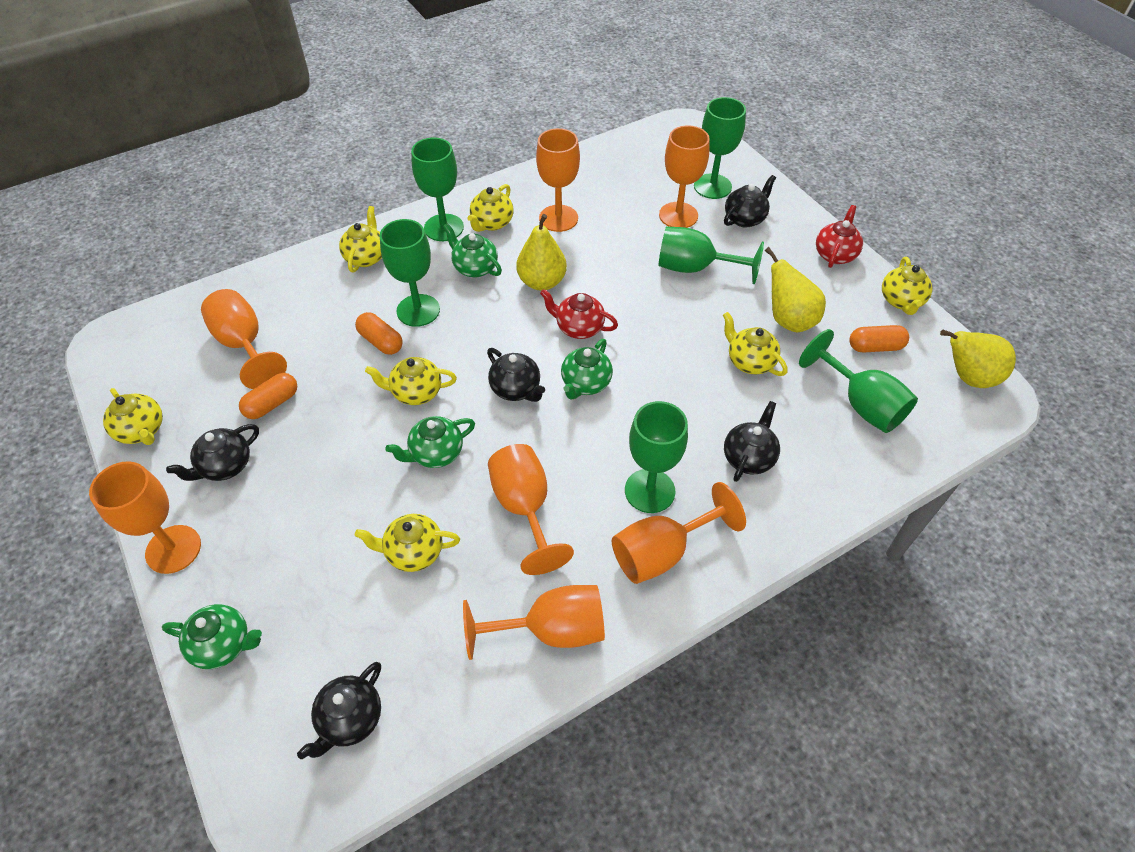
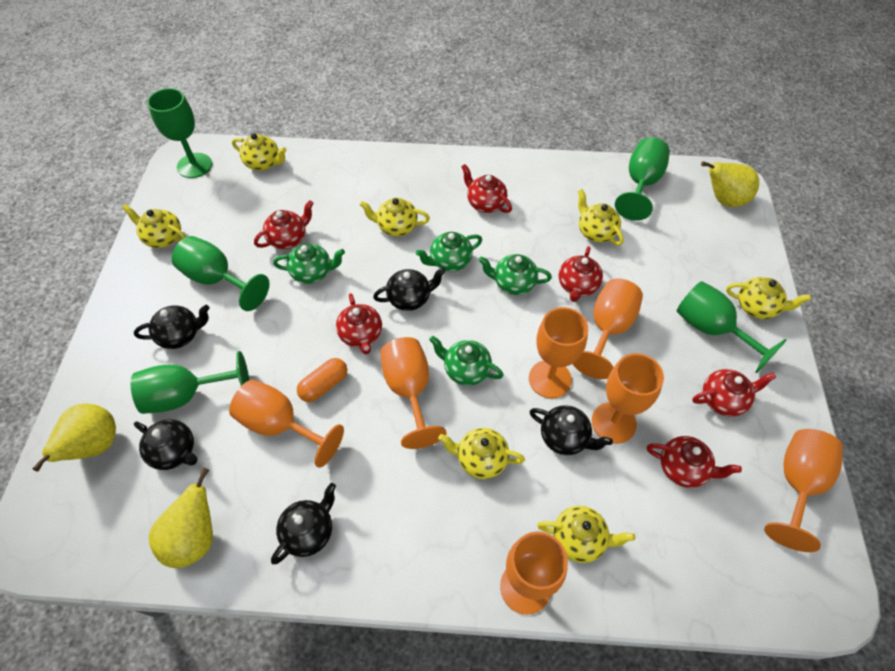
green goblet: [380,219,440,327] [411,137,464,241] [625,401,688,513] [658,227,764,284] [694,97,746,199] [799,329,918,433] = 6 -> [131,351,249,414] [147,88,212,178] [172,236,269,311] [615,137,670,221] [676,281,787,373] = 5
orange capsule: [239,373,297,419] [355,312,403,355] [849,325,909,352] = 3 -> [297,358,347,402] = 1
red teapot: [540,289,618,339] [816,205,863,268] = 2 -> [254,200,313,249] [336,293,382,354] [461,164,512,213] [559,246,603,302] [647,436,742,488] [692,369,776,417] = 6

